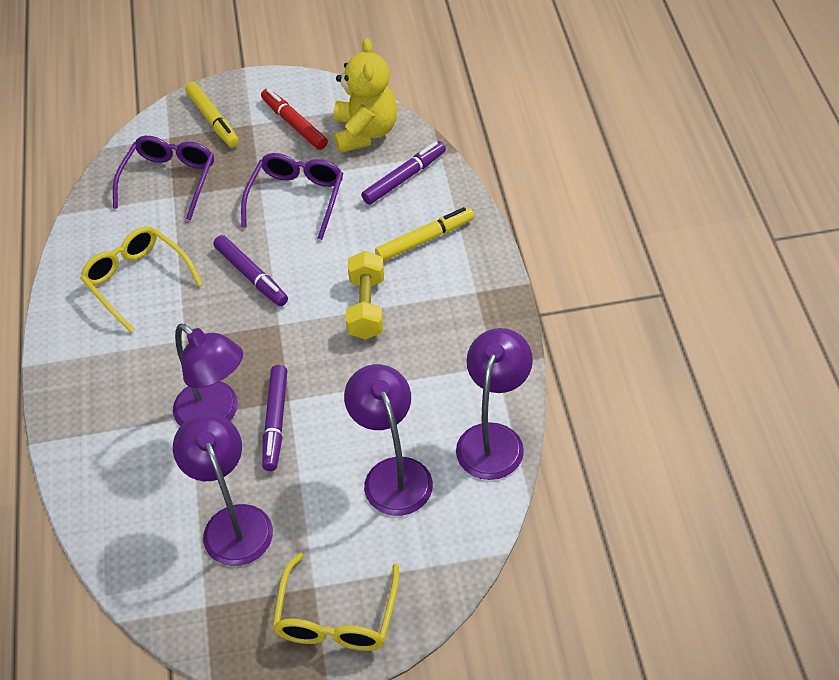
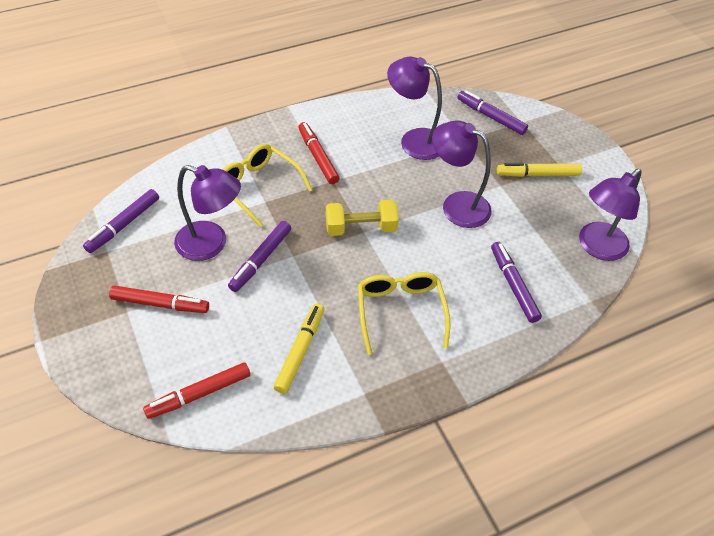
purple glasses: [113,136,214,220] [241,153,343,240] = 2 -> none = 0
purple marker: [213,235,288,306] [262,365,287,471] [361,141,446,205] = 3 -> [83,189,159,253] [228,221,291,292] [458,90,528,135] [491,242,542,323] = 4
red marker: [261,89,328,150] = 1 -> [109,286,209,313] [143,362,250,419] [298,122,340,184] = 3
yellow teddy bear: [333,38,397,153] = 1 -> none = 0

